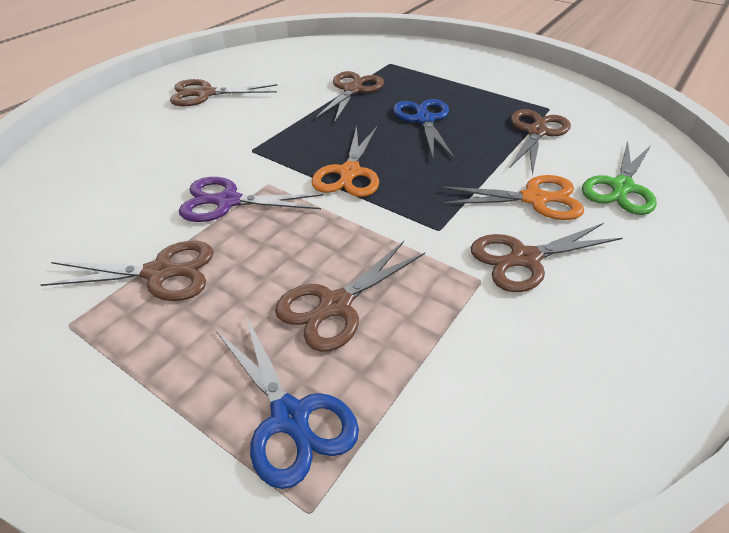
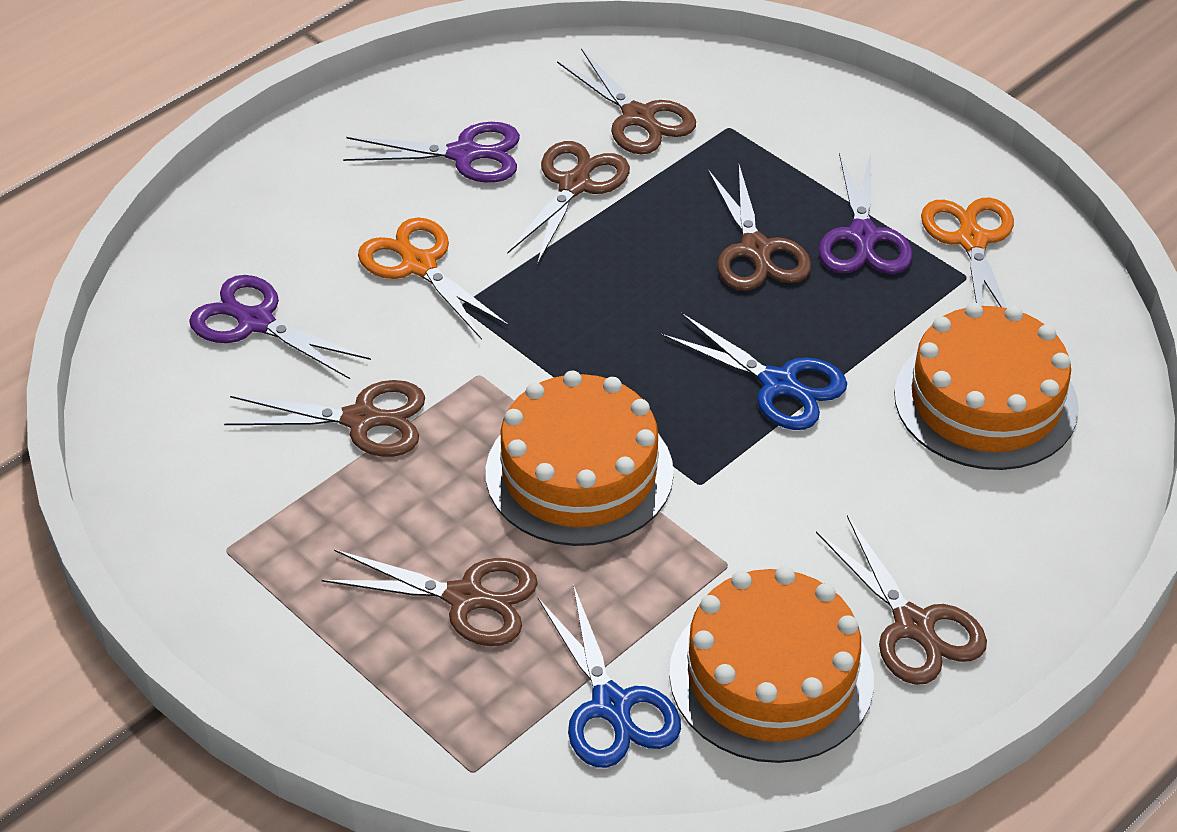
green scissors: [582,141,657,215] = 1 -> none = 0
orange cake: none = 0 -> [486,371,674,546] [669,566,874,763] [894,303,1079,470] = 3
purple scissors: [179,177,324,222] = 1 -> [189,275,371,379] [343,122,520,183] [819,153,913,274] = 3

